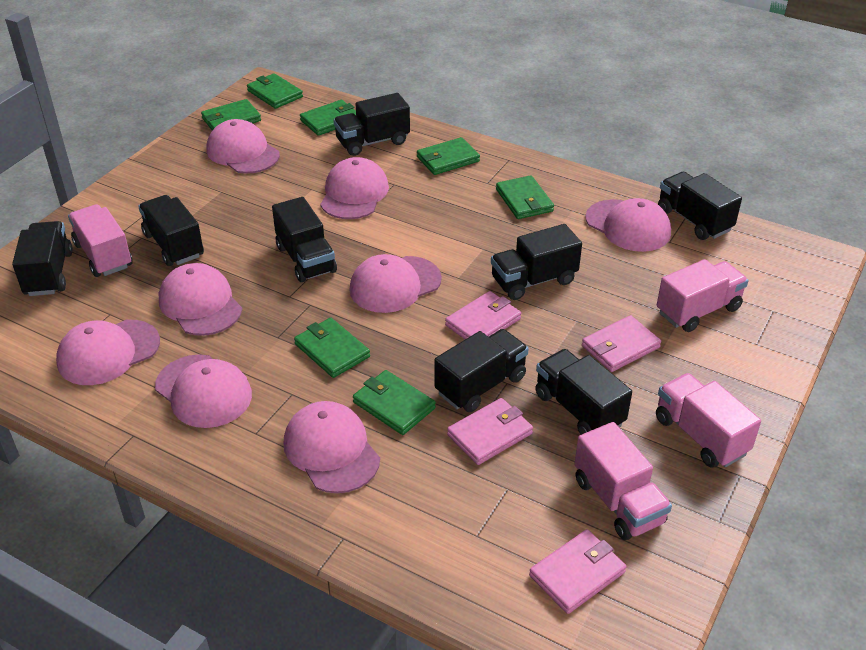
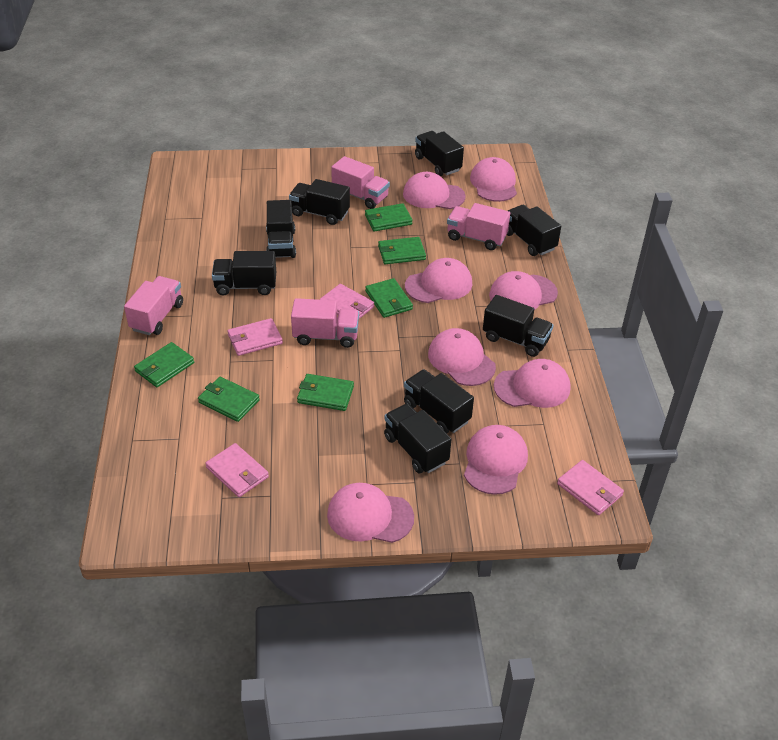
green wallet: [201,99,261,131] [247,73,303,109] [294,318,370,378] [300,100,356,136] [353,370,436,435] [417,137,480,175] [496,175,554,219] = 7 -> [134,342,194,387] [198,377,260,422] [297,374,354,411] [365,203,413,232] [365,278,413,318] [378,237,426,264] = 6

